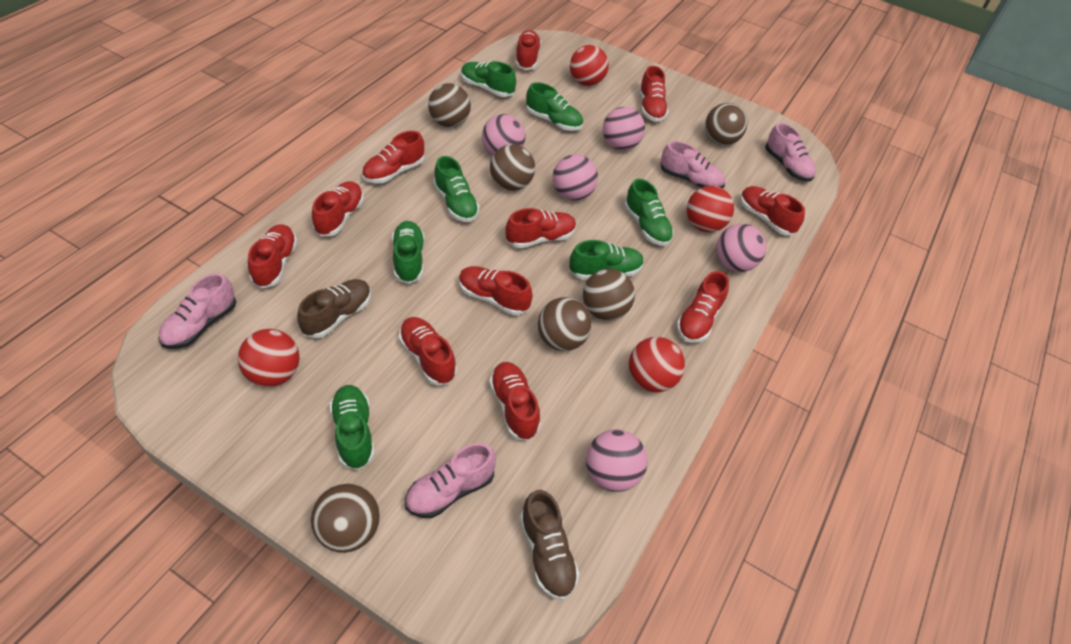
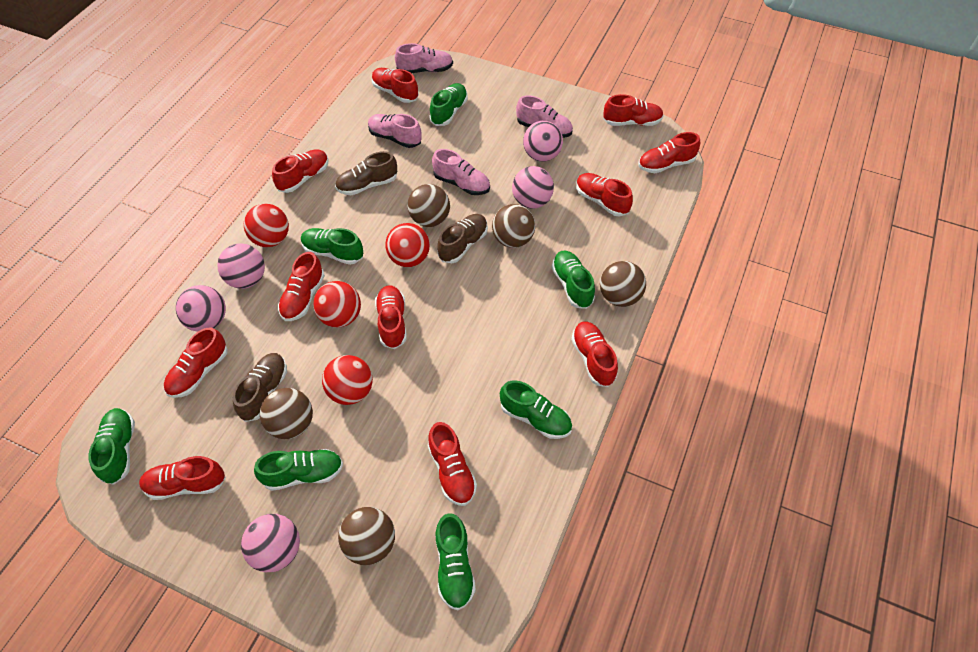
brown ball: [311,484,380,553] [428,83,471,127] [490,144,535,191] [538,297,592,351] [583,269,635,321] [705,103,747,145] = 6 -> [260,388,313,439] [338,507,395,565] [407,184,450,227] [492,204,535,248] [600,261,646,307] = 5
brown shoe: [297,279,371,338] [520,490,580,600] = 2 -> [233,353,287,422] [335,151,397,195] [437,214,488,263] = 3

